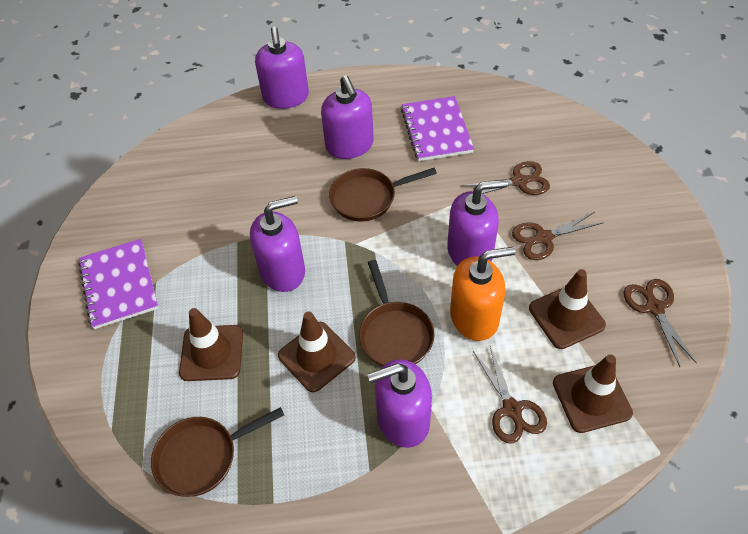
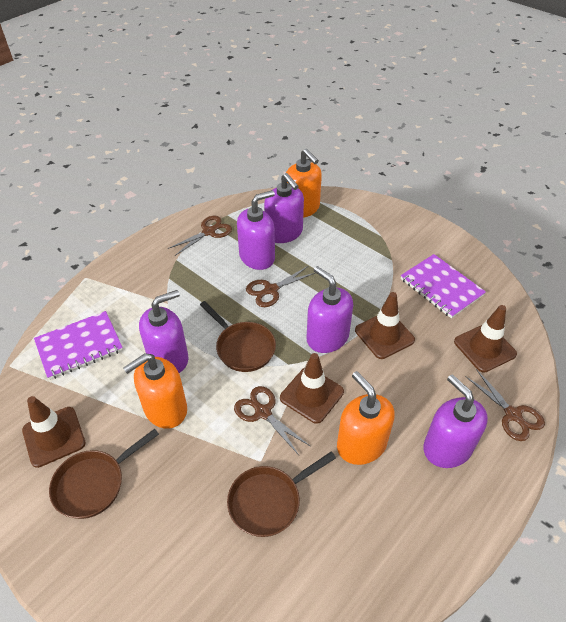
orange soap dispenser: [450,247,515,341] = 1 -> [123,353,187,429] [286,149,322,218] [337,371,395,465] = 3

